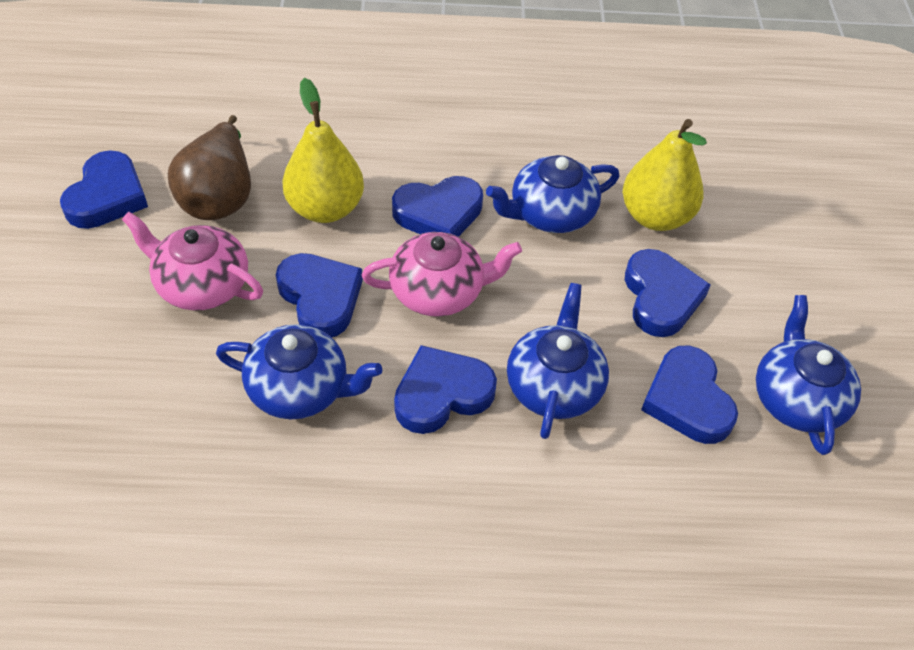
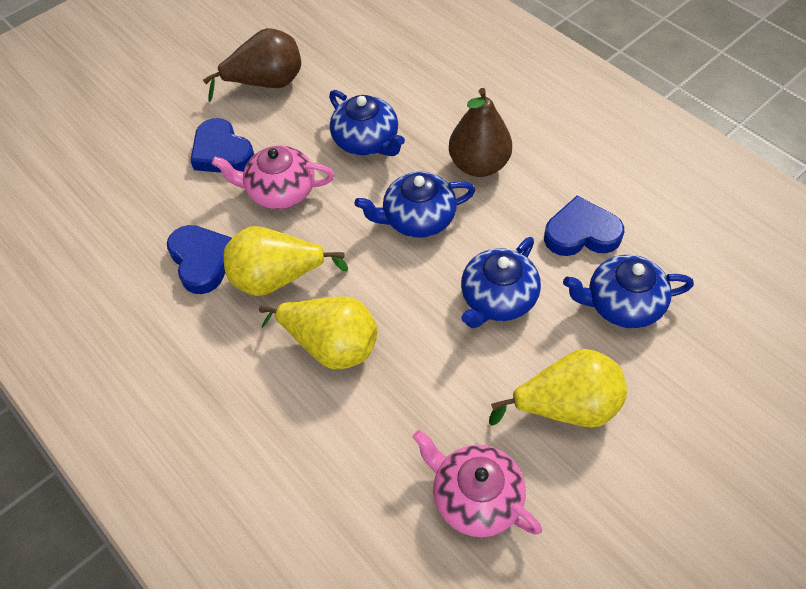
blue heart: [60,150,148,229] [276,253,363,338] [392,176,483,237] [394,345,497,434] [625,249,711,337] [641,345,738,444] = 6 -> [167,225,232,294] [190,118,254,173] [544,196,624,256] = 3
brown pear: [168,115,251,220] = 1 -> [203,28,301,102] [449,88,512,177] = 2
yellow pear: [282,78,364,223] [623,119,707,231] = 2 -> [223,226,348,296] [259,296,378,369] [489,349,627,428] = 3

